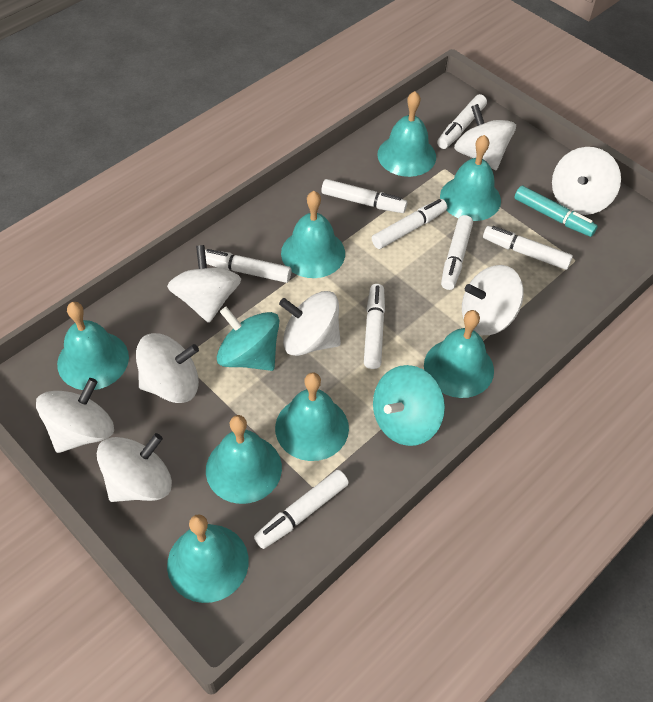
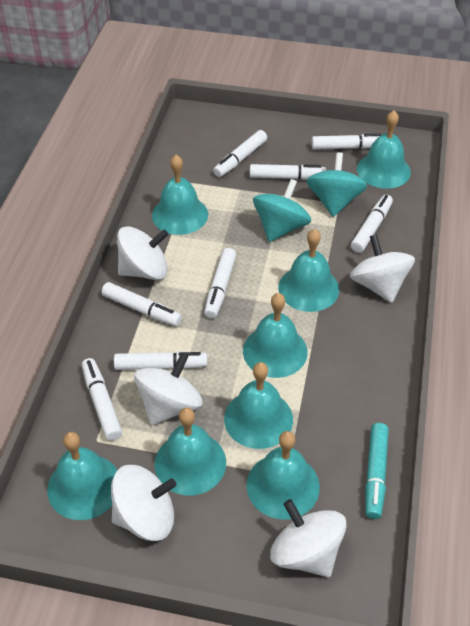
white spinning top: [36,378,114,453] [97,433,172,502] [136,333,199,403] [167,245,241,323] [279,291,341,356] [454,104,516,170] [462,265,524,335] [552,147,621,215] = 8 -> [111,465,176,541] [117,226,169,280] [134,353,203,425] [270,499,347,577] [350,234,415,303] = 5

